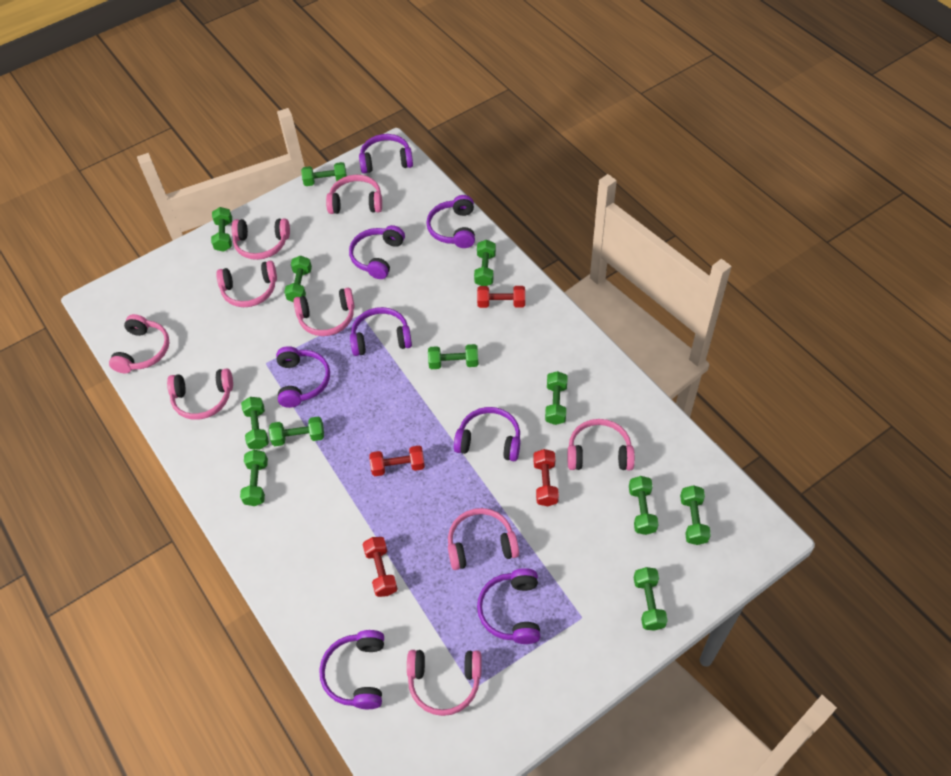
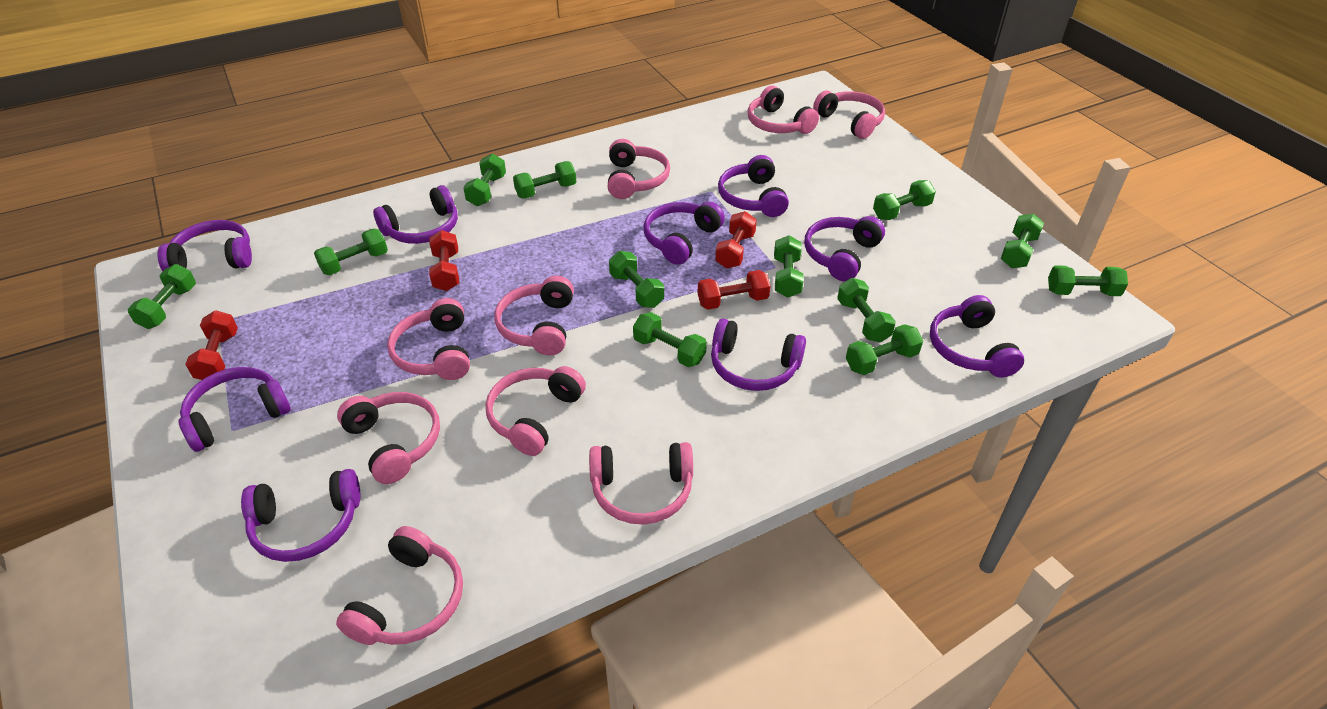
purple headphones: [276,346,330,408] [319,630,384,709] [349,225,405,279] [350,307,412,356] [359,134,413,174] [427,195,475,248] [454,407,521,461] [477,568,540,644] = 8 -> [157,220,252,271] [178,367,291,452] [241,469,360,562] [373,185,458,244] [643,202,725,265] [711,319,806,391] [718,155,789,217] [804,216,885,281] [930,295,1024,377] = 9

